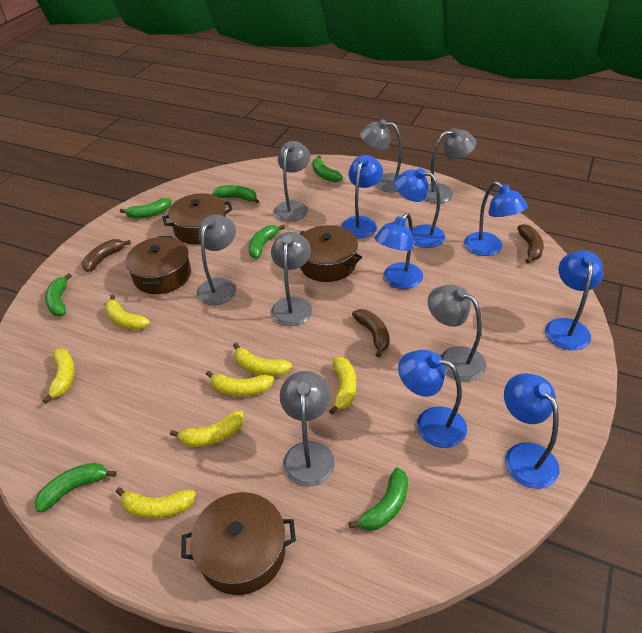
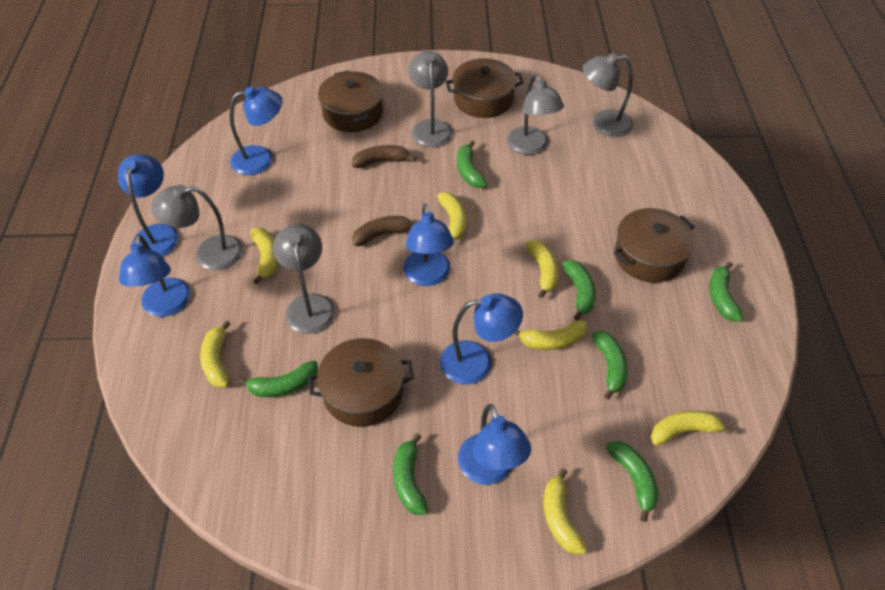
blue lamp: [341,155,383,238] [375,213,423,289] [394,168,445,248] [398,350,467,448] [464,181,528,256] [504,373,559,489] [545,250,604,350] = 7 -> [118,154,179,257] [119,234,191,317] [229,87,282,175] [403,204,454,286] [440,294,523,385] [458,404,531,485] = 6
brown banana: [82,239,131,272] [352,309,389,357] [517,224,544,263] = 3 -> [352,145,416,168] [353,216,414,246] = 2
grey lamp: [196,215,236,305] [271,232,312,326] [274,141,310,222] [280,371,335,487] [360,119,403,192] [424,128,476,203] [428,285,486,381] = 7 -> [151,185,243,270] [273,224,335,334] [408,51,452,147] [507,75,564,155] [582,53,634,137] = 5

